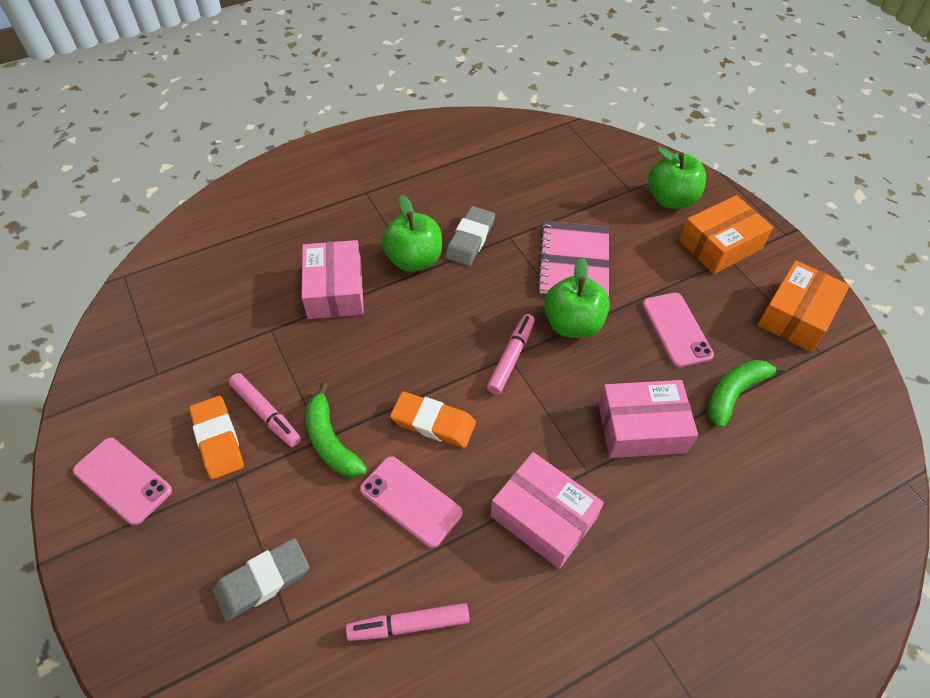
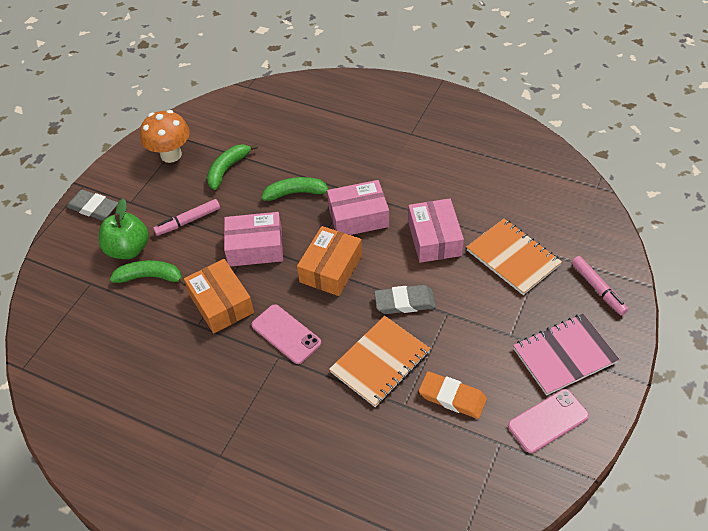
green apple: [382,195,442,272] [544,257,610,338] [648,147,706,209] = 3 -> [99,199,149,259] = 1
green banana: [305,383,367,477] [707,360,788,428] = 2 -> [110,260,186,286] [207,144,258,190] [262,177,330,201] = 3
orange eraser: [189,396,244,479] [390,392,476,448] = 2 -> [419,371,487,419] = 1
orange mushroom: none = 0 -> [140,110,190,163] = 1
orange notebook: none = 0 -> [329,316,430,407] [466,219,562,295] = 2
pink marker: [229,373,301,447] [346,603,470,641] [487,314,535,395] = 3 -> [153,199,220,236] [572,256,628,316] = 2
pink phone: [73,438,172,525] [360,456,463,548] [642,293,714,368] = 3 -> [252,304,321,364] [508,389,589,453] = 2

